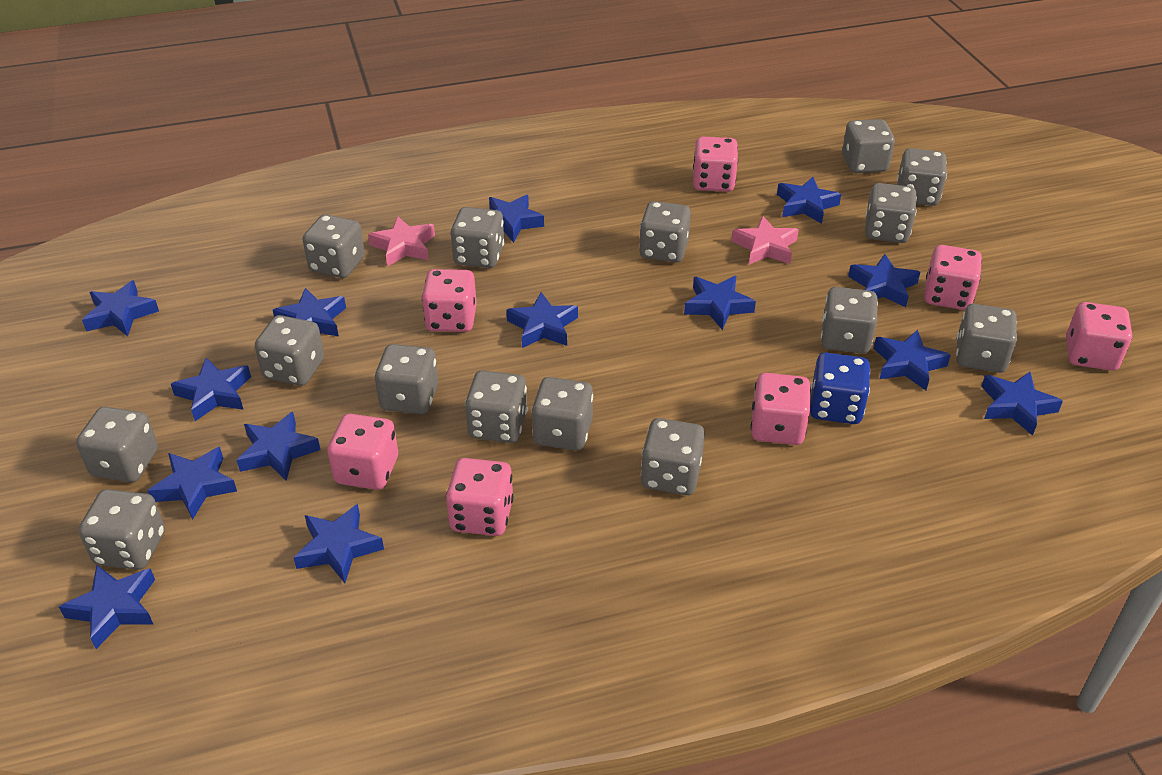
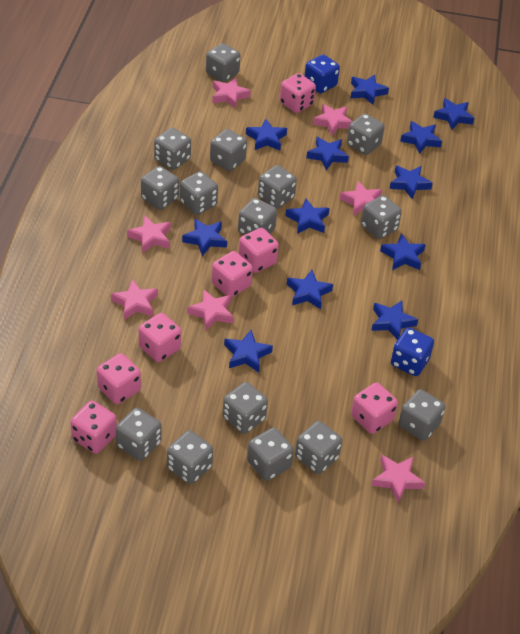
blue dice: [810,352,871,424] = 1 -> [304,54,340,93] [391,328,434,376] = 2
blue star: [59,565,155,649] [82,280,159,336] [148,447,237,519] [171,358,251,421] [237,412,321,481] [273,288,346,337] [293,504,384,583] [489,195,544,243] [507,292,578,348] [684,276,756,330] [777,177,841,224] [848,254,920,307] [873,330,951,390] [981,372,1063,436] = 14 -> [182,219,227,256] [224,330,273,372] [246,119,287,151] [286,199,330,234] [286,270,333,309] [306,137,349,170] [351,74,389,105] [371,300,418,340] [380,233,426,270] [389,166,433,199] [400,121,442,154] [433,98,475,130] = 12
pink star: [368,216,435,267] [732,216,799,265] = 2 -> [111,279,158,320] [127,216,171,254] [187,289,234,331] [212,77,251,109] [313,104,353,136] [340,181,382,216] [371,455,425,503] = 7

